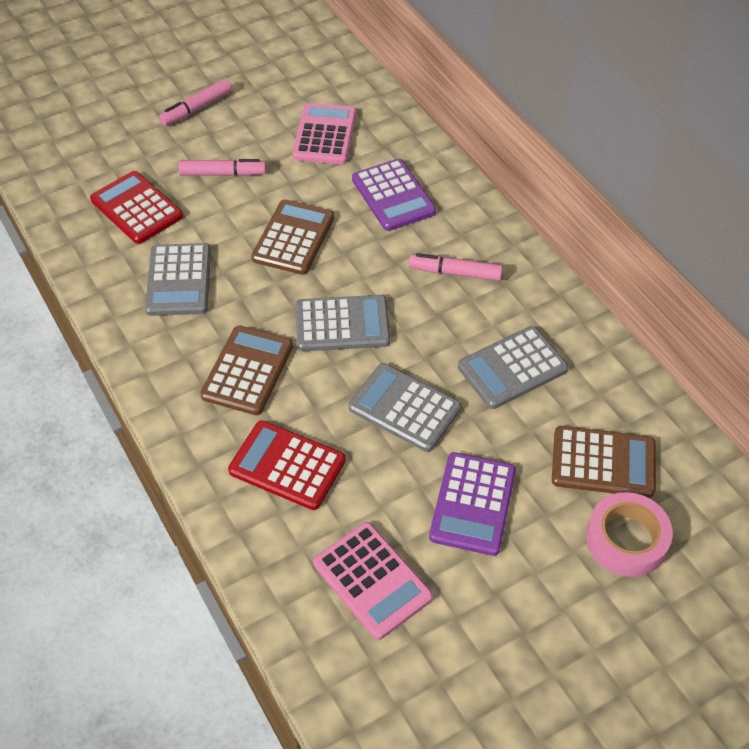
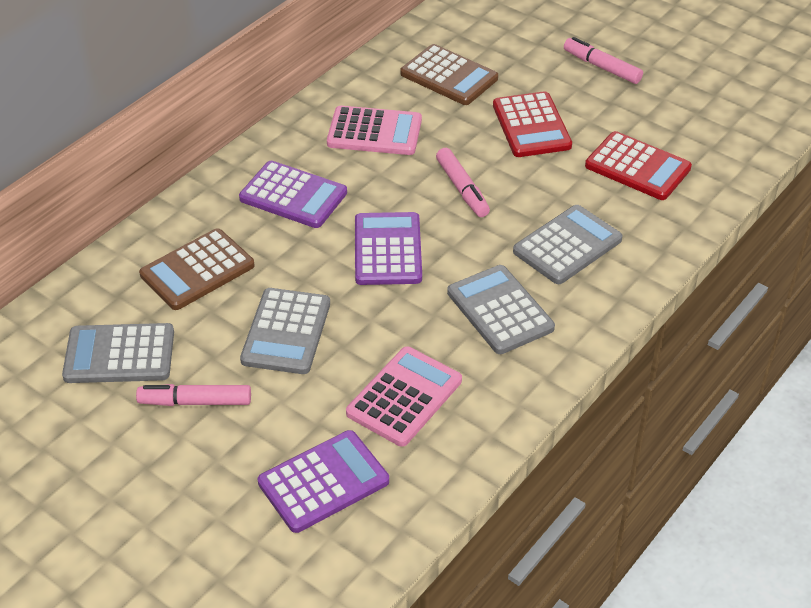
brown calculator: [200,326,293,415] [251,200,334,275] [552,426,656,498] = 3 -> [139,228,254,310] [401,44,498,105] = 2
pink tape: [586,492,673,577] = 1 -> none = 0
purple calculator: [352,159,436,231] [429,452,516,556] = 2 -> [239,161,347,228] [258,430,389,533] [355,212,422,285] = 3

